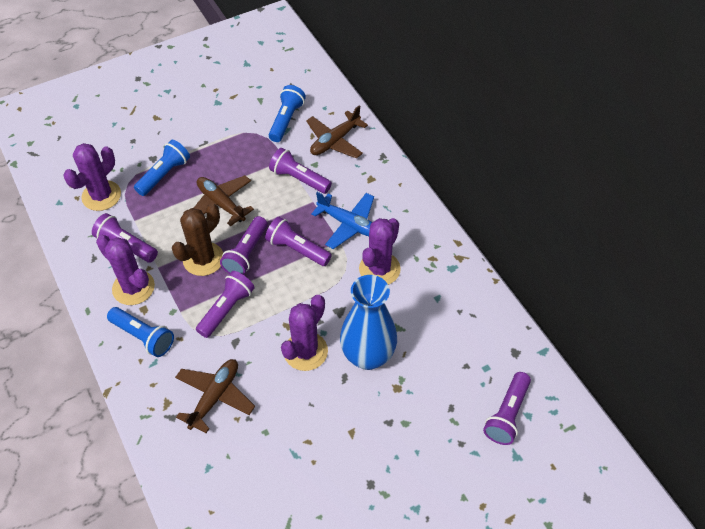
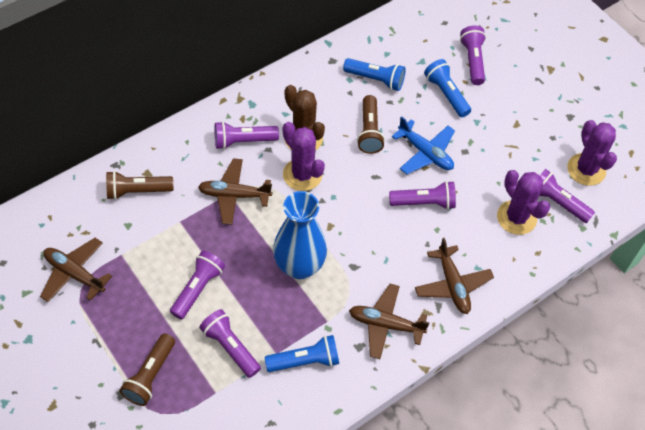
brown flashlight: none = 0 -> [106,171,173,200] [120,334,175,406] [357,95,385,154] = 3
brown plane: [175,359,255,433] [194,175,254,226] [306,105,368,159] = 3 -> [40,238,112,302] [198,158,272,225] [349,284,430,359] [415,238,494,314] = 4
purple cactus: [64,143,121,211] [96,235,155,305] [281,295,328,371] [359,218,401,285] = 4 -> [283,122,325,191] [497,170,550,235] [567,120,617,186] = 3

